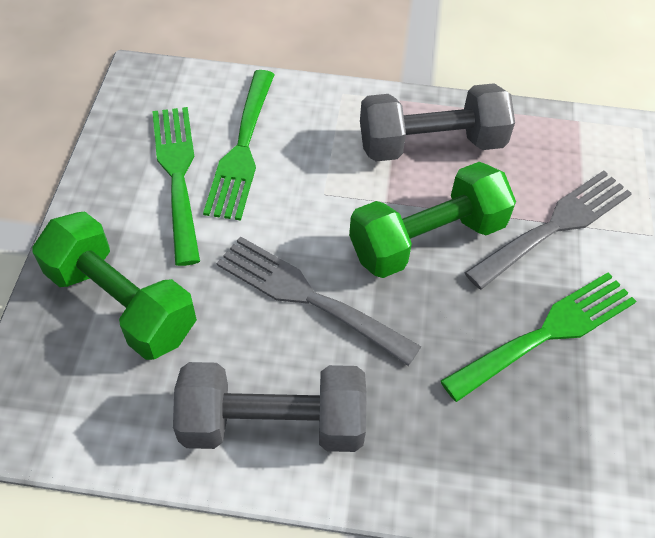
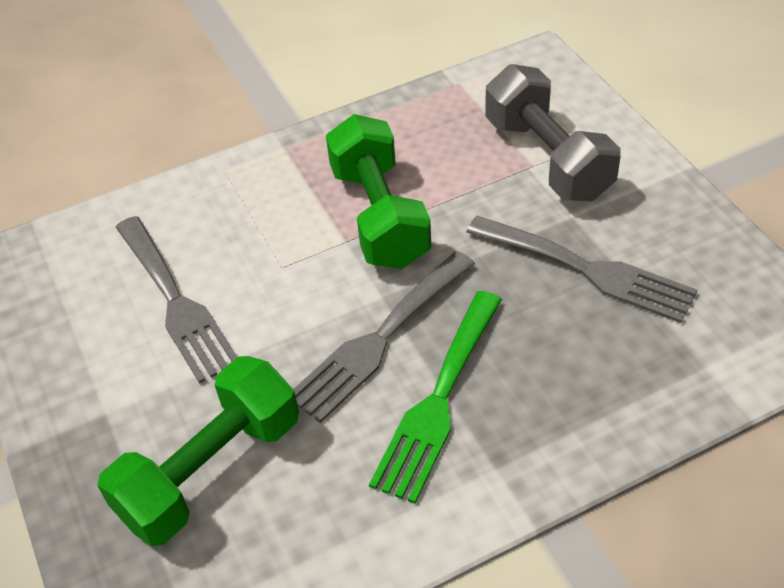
green fork: [152,107,200,266] [203,70,275,221] [441,272,636,402] = 3 -> [369,291,502,504] = 1
grey dumbbell: [173,362,367,452] [360,83,515,162] = 2 -> [485,64,621,202] = 1
grey fork: [217,236,421,366] [465,171,632,290] = 2 -> [116,216,237,384] [293,251,475,423] [467,216,697,323] = 3

